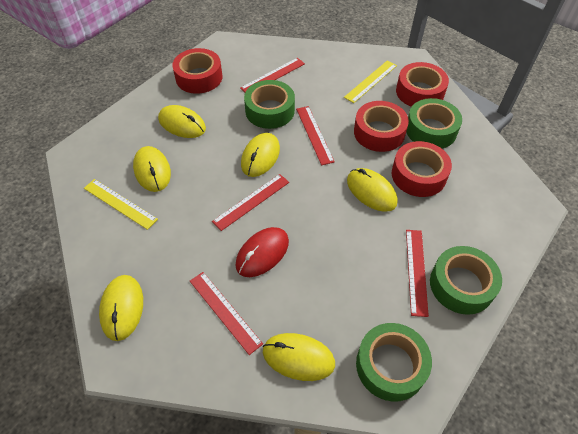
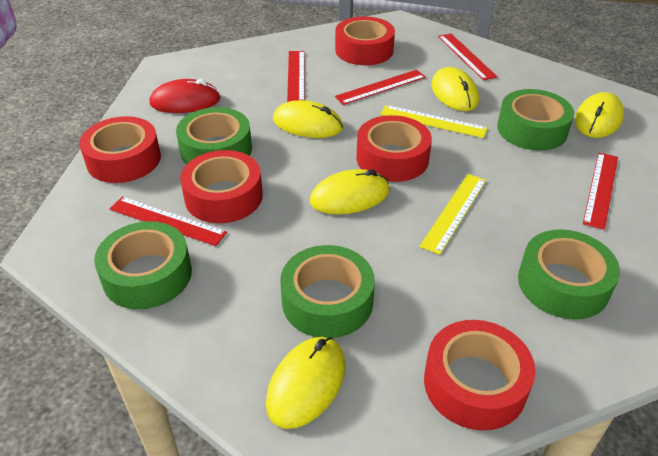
green tape: [244,80,295,129] [356,323,432,402] [406,98,462,148] [430,246,502,315] = 4 -> [94,221,192,309] [176,107,252,165] [280,245,375,338] [497,89,574,151] [518,229,620,319] = 5
red tape: [172,48,222,94] [354,101,409,152] [392,141,452,197] [396,62,449,107] = 4 -> [79,116,161,183] [180,150,263,223] [335,16,395,65] [356,115,432,182] [424,320,536,430] = 5
yellow mouse: [99,275,143,341] [133,146,171,192] [158,105,206,138] [241,133,280,177] [263,333,335,381] [347,168,398,212] = 6 -> [266,337,346,429] [273,100,343,138] [310,169,390,214] [431,67,479,111] [575,92,624,138] = 5

